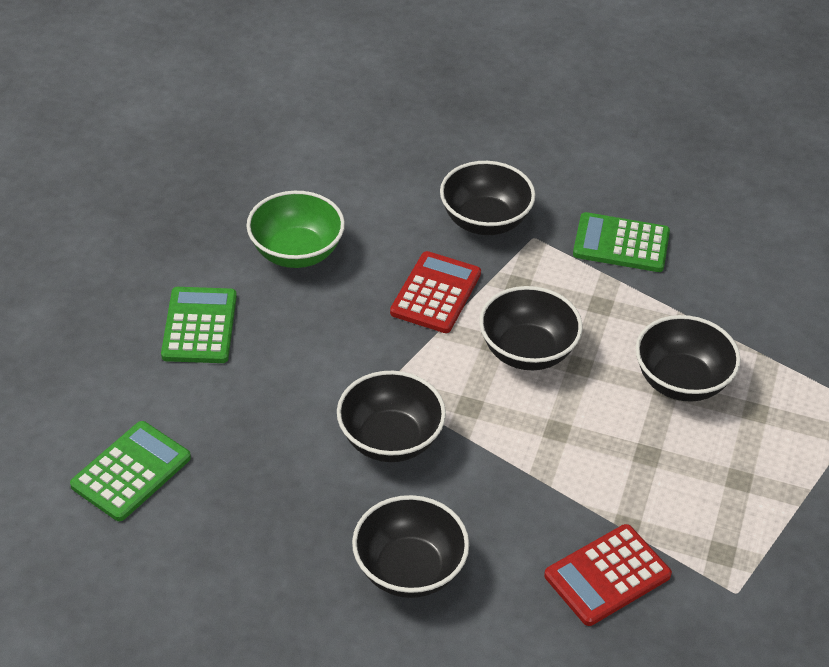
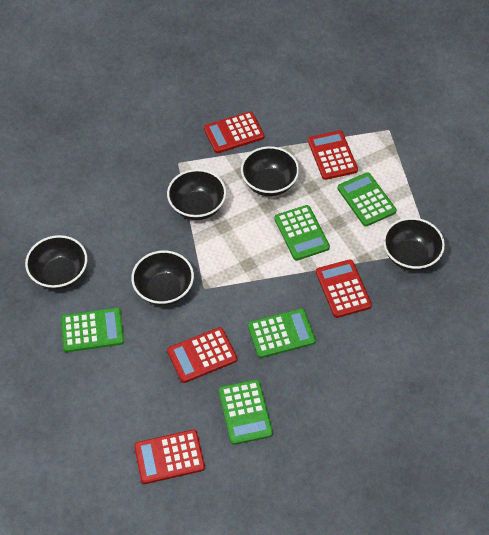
green bowl: [247,191,345,268] = 1 -> none = 0
green calculator: [70,421,191,521] [161,287,237,363] [573,212,670,272] = 3 -> [61,308,124,352] [219,379,273,445] [248,308,316,358] [274,205,330,261] [337,172,397,227] = 5
red calculator: [390,251,481,333] [544,524,672,626] = 2 -> [134,430,205,484] [167,327,237,383] [204,111,265,153] [308,130,358,180] [316,259,372,318] = 5

